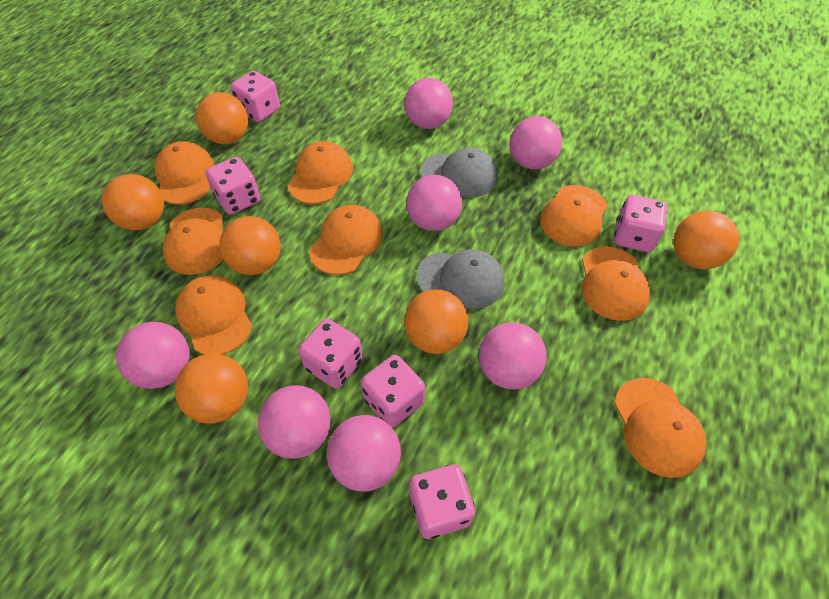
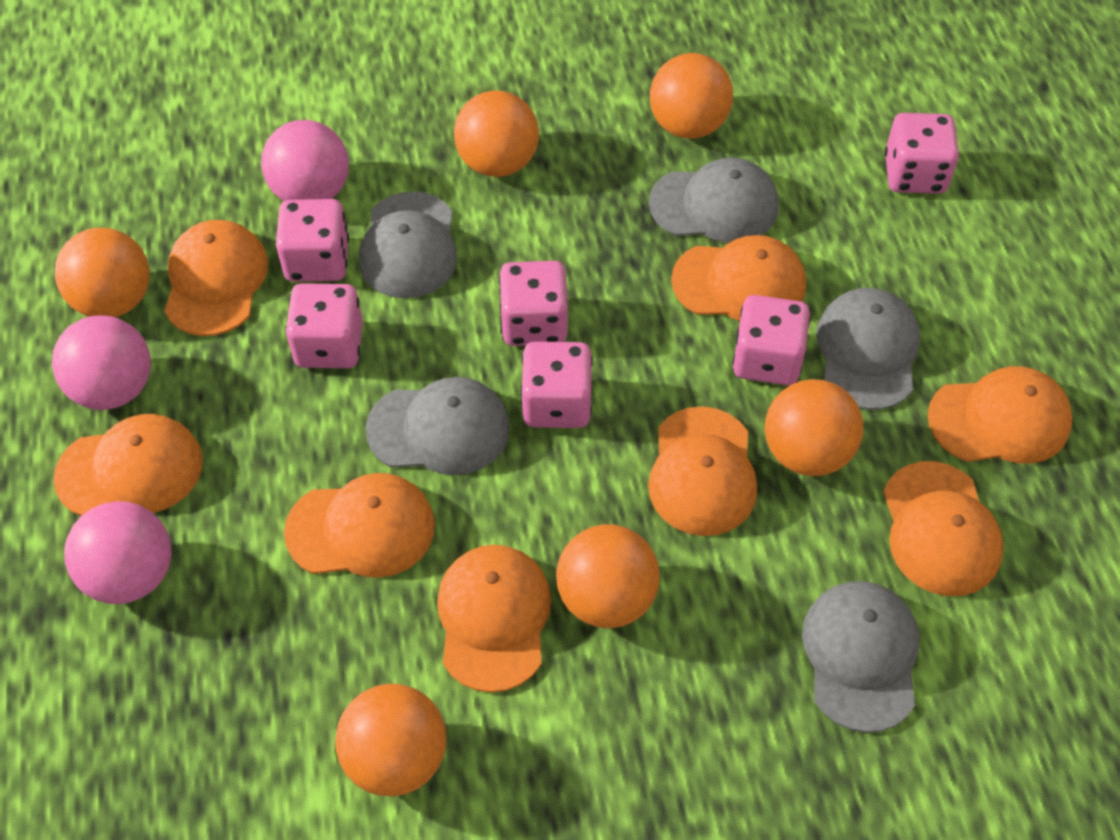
grey cap: [417,250,504,309] [421,147,497,197] = 2 -> [359,191,457,298] [365,377,510,475] [649,157,778,242] [802,581,919,733] [816,288,920,410] = 5
pink ball: [116,322,190,389] [258,385,331,459] [327,415,401,492] [404,78,453,129] [406,175,462,231] [479,322,547,390] [510,116,562,169] = 7 -> [52,315,151,410] [64,501,172,604] [261,120,349,201] = 3

